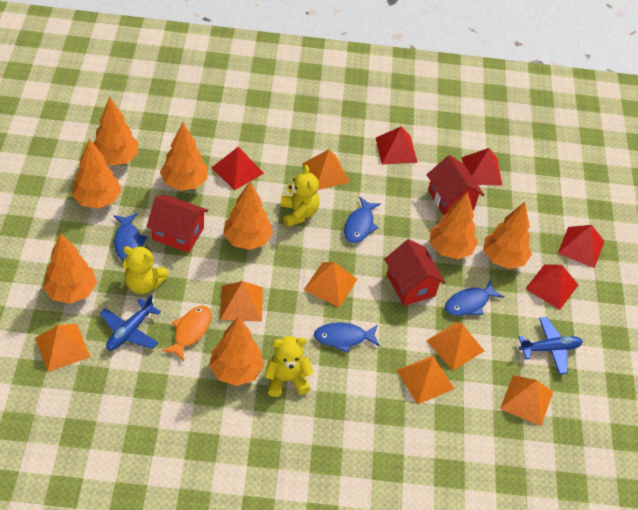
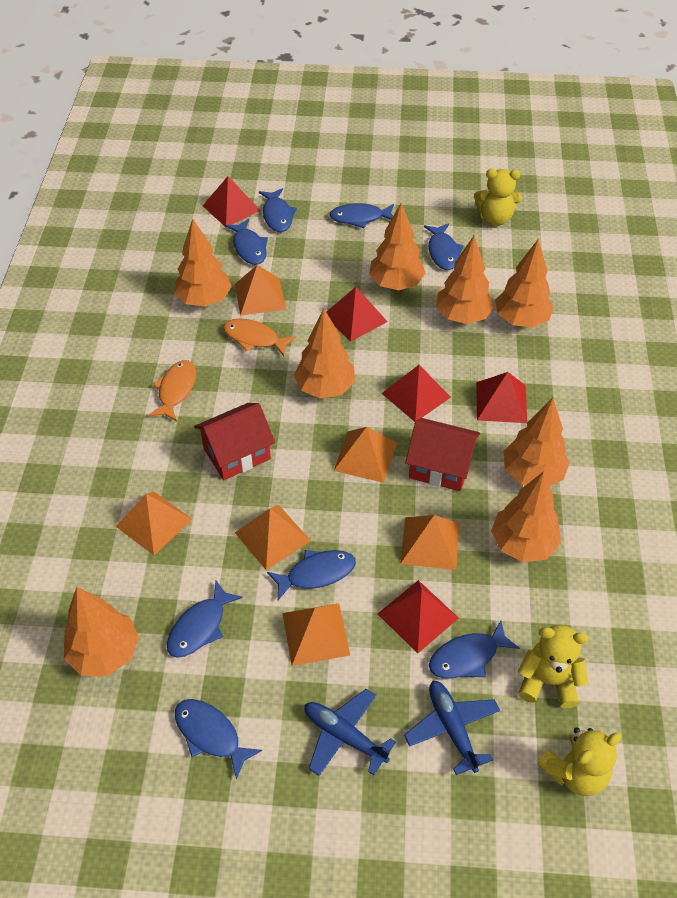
blue fish: [113,213,147,261] [314,323,380,353] [344,197,381,243] [445,280,504,316] = 4 -> [167,581,243,658] [175,699,262,780] [225,219,268,265] [259,188,297,232] [267,550,356,600] [329,204,394,228] [424,223,464,270] [429,620,520,679] = 8
orange fish: [162,306,211,361] = 1 -> [148,360,196,421] [223,319,296,356] = 2
orange pyramid: [35,324,90,372] [220,281,263,321] [302,149,350,190] [304,262,358,308] [396,355,454,404] [426,322,484,370] [500,375,553,426] = 7 -> [115,492,192,555] [235,265,286,316] [235,505,311,570] [282,604,350,666] [334,427,397,483] [400,515,460,570] = 6
red house: [146,195,208,253] [384,239,446,306] [427,155,484,215] = 3 -> [194,403,275,480] [405,418,480,491] = 2

